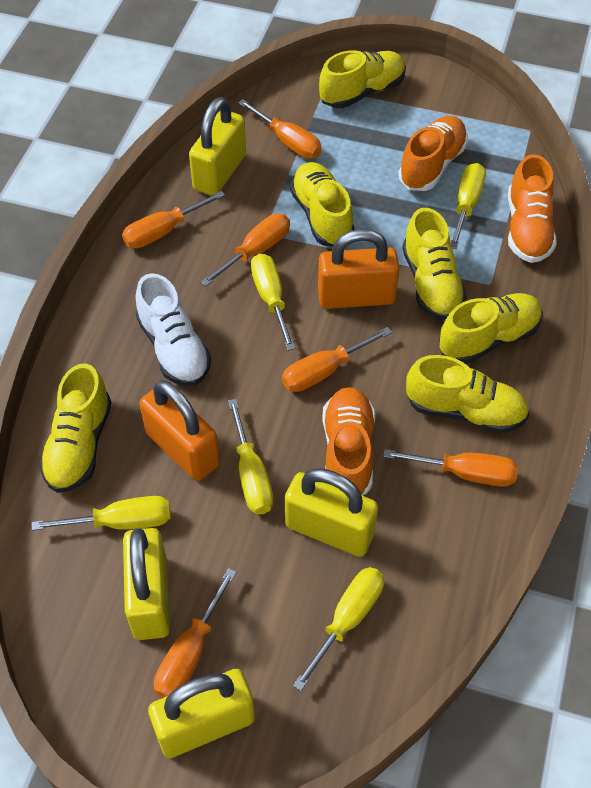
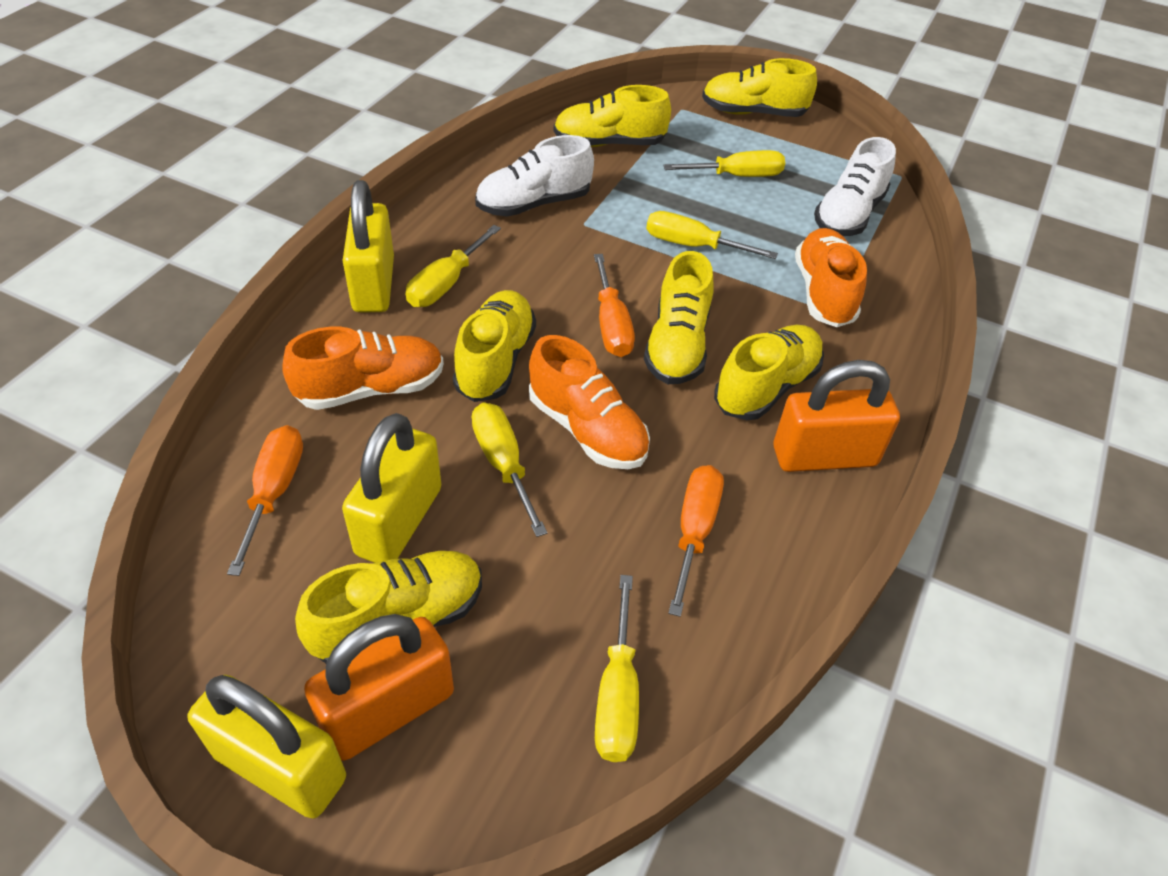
orange screwdriver: [122,191,225,249] [154,568,237,698] [201,214,290,286] [238,99,322,159] [282,327,392,392] [383,449,518,487] = 6 -> [227,425,303,576] [594,254,635,357] [668,465,724,617] = 3
white shoe: [136,273,211,386] = 1 -> [475,135,594,217] [814,137,896,236] = 2
yellow padlock: [123,528,170,640] [148,669,255,758] [189,97,246,196] [285,468,378,557] = 4 -> [187,675,346,819] [342,180,394,313] [342,413,441,563] = 3

